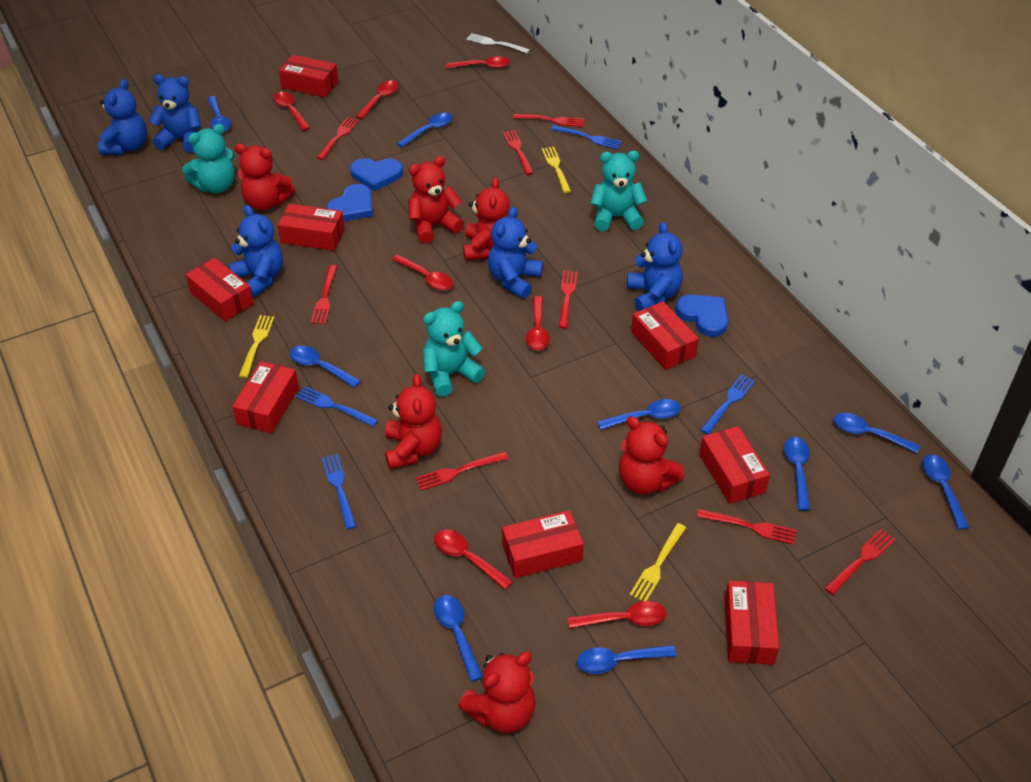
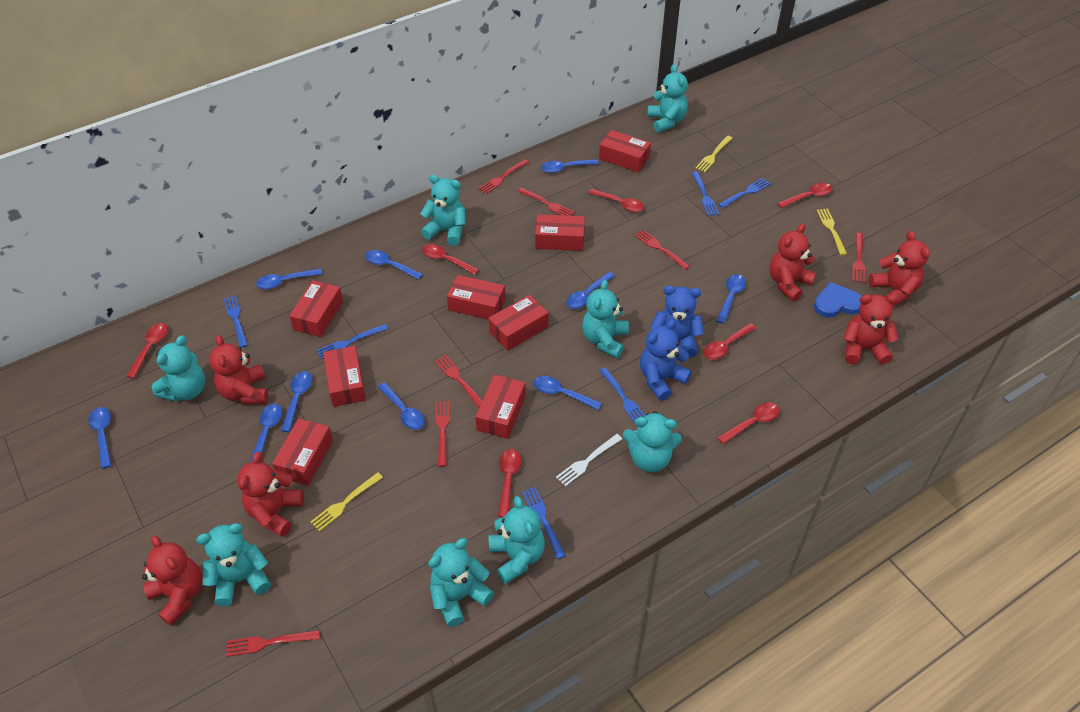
blue fork: [296,386,378,427] [322,454,357,530] [551,125,622,150] [701,374,755,434] = 4 -> [224,295,248,348] [317,324,388,360] [522,487,566,559] [599,367,645,426] [692,172,719,216] [718,178,771,208] = 6
blue heart: [326,184,373,221] [350,158,403,191] [675,294,728,337] = 3 -> [814,282,862,318] = 1
blue spoon: [207,96,231,132] [290,345,360,388] [397,113,453,148] [434,595,483,682] [577,645,677,674] [597,399,681,430] [784,437,810,511] [833,413,920,453] [922,454,970,530] = 9 -> [88,407,112,469] [250,404,282,462] [256,268,322,289] [281,371,312,432] [365,250,423,280] [378,382,425,430] [533,376,602,410] [541,159,599,173] [566,272,615,309] [717,274,746,324] = 10
blue teddy bear: [98,79,147,155] [149,74,201,153] [228,205,283,297] [488,207,543,298] [627,222,683,311] = 5 -> [640,319,692,401] [650,285,704,357] = 2
red fork: [311,265,337,324] [316,117,359,160] [415,452,508,491] [503,130,533,175] [513,114,585,127] [559,270,578,329] [697,509,797,545] [824,529,895,595] = 8 -> [226,630,319,657] [435,355,482,408] [435,401,449,467] [478,159,529,194] [518,188,575,216] [635,230,690,270] [852,233,865,283] = 7
turquoise teddy bear: [182,124,235,193] [423,301,485,397] [590,151,647,231] = 3 -> [151,335,205,402] [196,523,271,606] [420,175,466,246] [428,538,494,627] [488,496,545,584] [582,280,629,358] [623,411,682,472] [647,64,688,133] = 8

